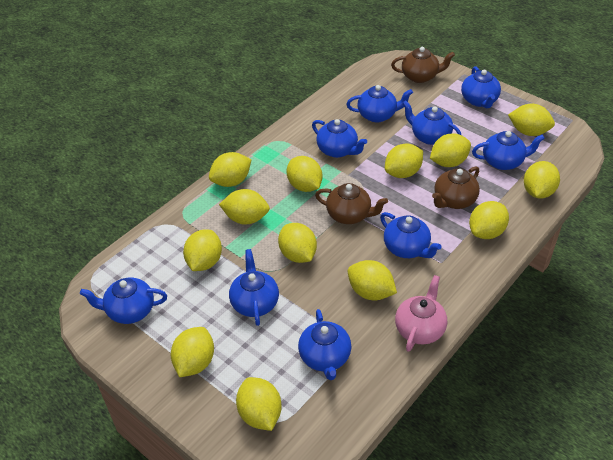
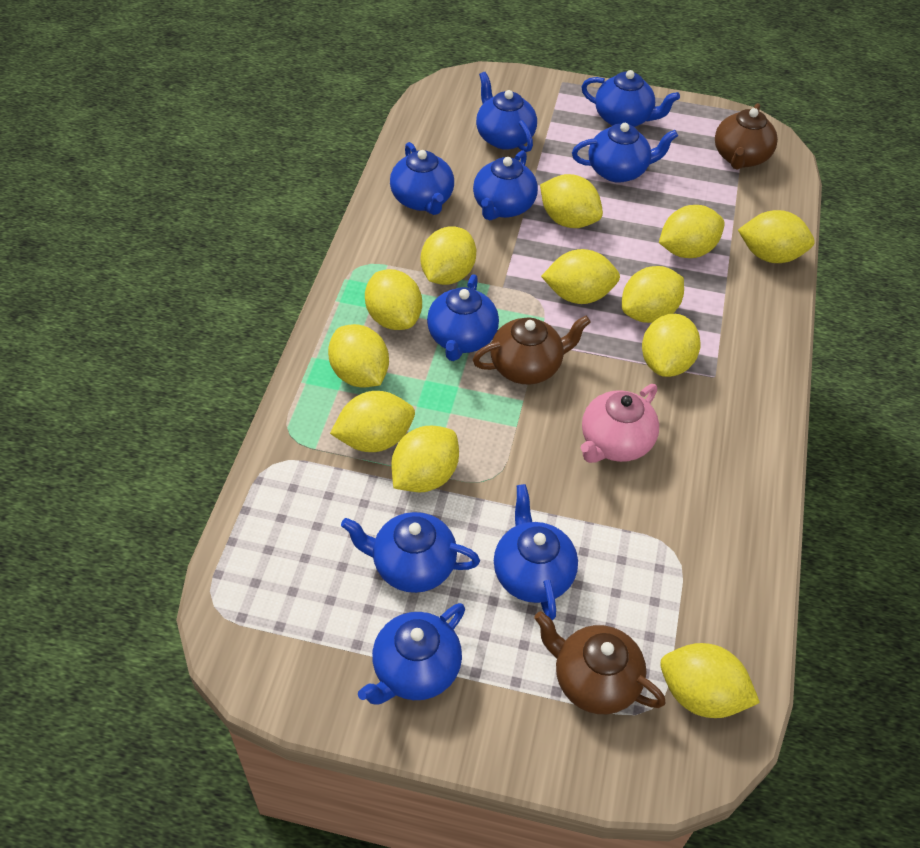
yellow lemon: [171,327,214,377] [183,229,222,271] [209,152,252,187] [219,189,270,225] [236,377,282,431] [278,223,317,263] [287,156,322,192] [348,260,397,300] [385,143,423,178] [430,133,471,167] [469,201,509,239] [508,104,555,136] [524,161,560,199] = 13 -> [328,324,389,388] [330,391,415,452] [365,269,422,330] [391,426,459,492] [421,227,476,285] [540,174,603,228] [541,249,620,304] [622,266,684,323] [642,314,701,377] [659,205,724,258] [660,643,760,718] [738,210,814,263] = 12

